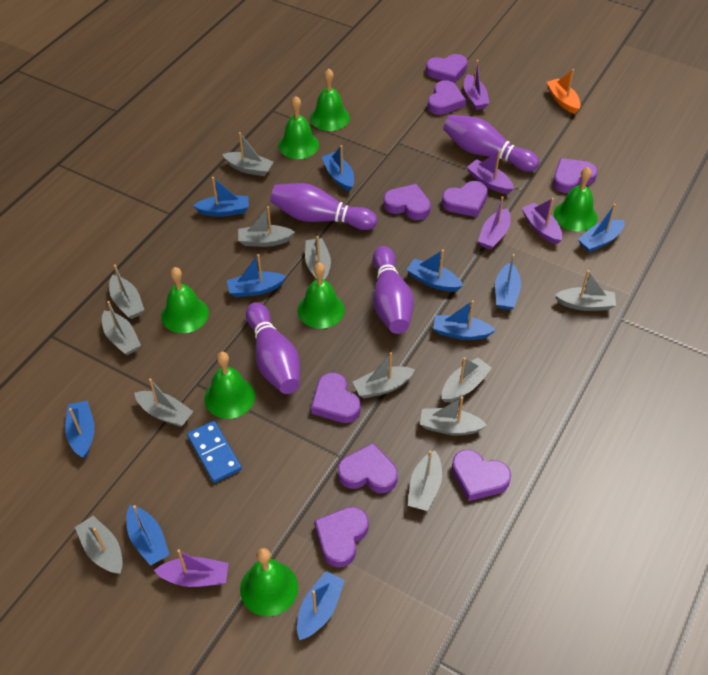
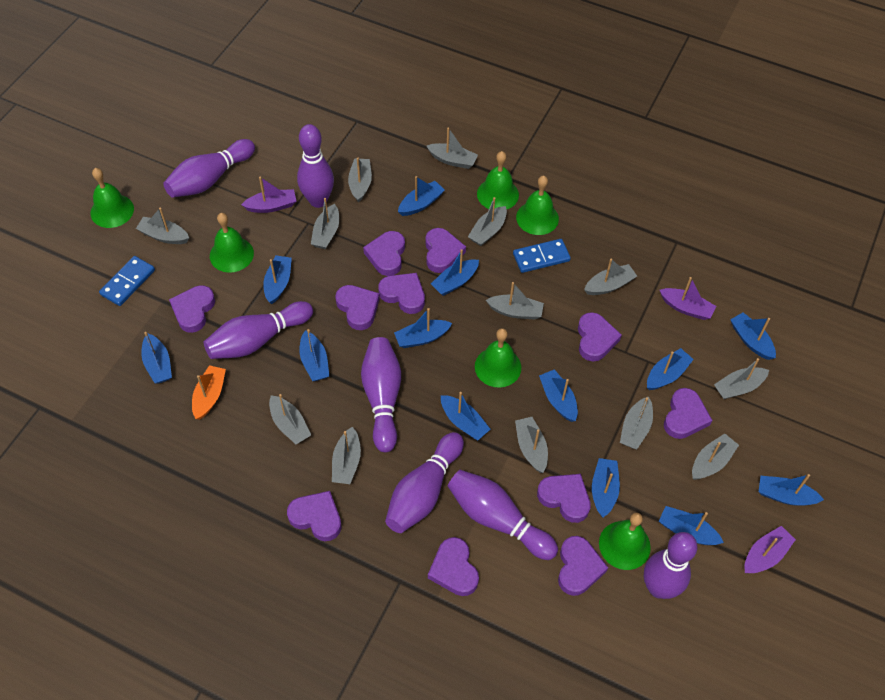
blue boat: [65,401,95,459] [126,505,170,566] [193,177,249,217] [227,254,286,297] [297,571,345,640] [322,145,354,191] [406,250,463,292] [433,300,495,340] [495,254,521,310] [578,204,625,252] = 10 -> [141,332,172,383] [263,255,292,304] [299,329,329,381] [394,308,452,348] [398,176,445,216] [431,249,479,296] [441,392,490,440] [539,369,578,422] [592,458,620,517] [647,348,694,390] [659,506,724,545] [730,312,776,360] [759,474,824,506] = 13
blue domino: [187,421,242,483] = 1 -> [99,256,155,306] [513,239,571,273] = 2
green bell: [161,267,209,333] [205,352,255,419] [240,548,298,616] [278,96,319,159] [298,263,345,329] [310,69,350,131] [554,167,598,232] = 7 -> [90,168,134,228] [210,213,254,273] [475,328,521,388] [477,151,519,210] [516,176,559,235] [599,513,651,570] = 6
grey boat: [75,516,123,574] [102,301,141,355] [109,265,144,319] [134,378,193,427] [222,132,274,176] [238,206,295,247] [305,236,331,280] [353,352,415,398] [408,451,442,511] [420,396,487,435] [442,357,492,403] [555,270,616,311] = 12 -> [136,207,189,244] [269,394,311,444] [311,198,339,249] [332,427,361,484] [348,157,372,202] [427,127,478,169] [468,197,507,246] [486,282,544,319] [515,417,548,473] [584,259,637,295] [620,396,653,450] [692,433,739,480] [714,358,769,399] = 13
purple boat: [154,549,228,587] [464,60,490,110] [467,150,514,194] [478,196,511,250] [522,198,563,245] = 5 -> [241,177,296,213] [660,277,716,320] [745,526,796,573] = 3
purple bowling pin: [246,302,300,394] [270,183,377,230] [373,246,414,334] [443,115,539,171] = 4 -> [163,139,255,198] [204,301,313,359] [297,124,334,208] [361,337,401,452] [385,432,464,533] [447,470,558,560] [644,532,698,599] = 7
purple heart: [311,373,361,423] [314,507,369,568] [338,443,398,493] [383,184,431,220] [426,54,468,84] [427,80,466,115] [442,181,488,217] [451,449,511,501] [553,158,598,193] = 9 -> [169,285,215,333] [287,491,341,541] [335,285,380,330] [363,231,405,276] [378,273,425,314] [425,228,466,273] [428,537,479,596] [537,474,591,523] [558,536,608,596] [578,312,622,362] [664,388,713,439] = 11

